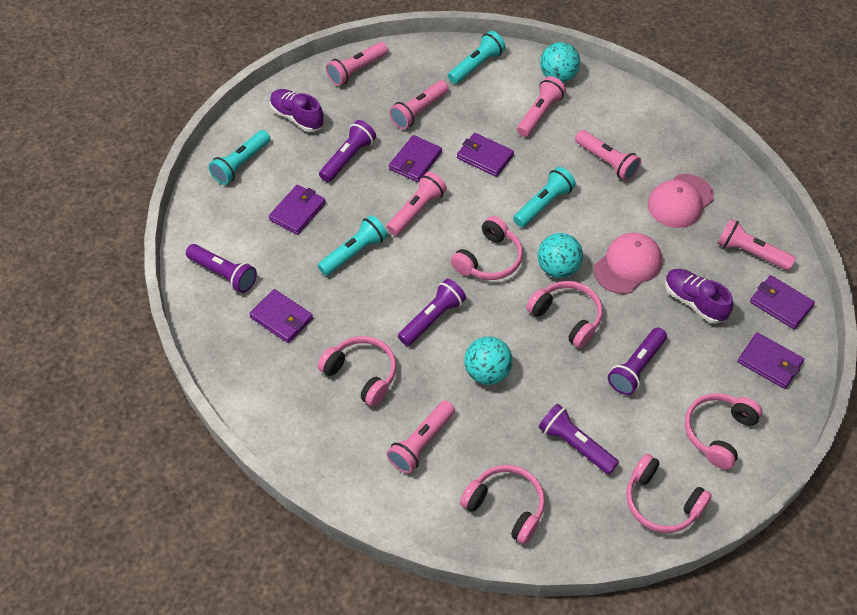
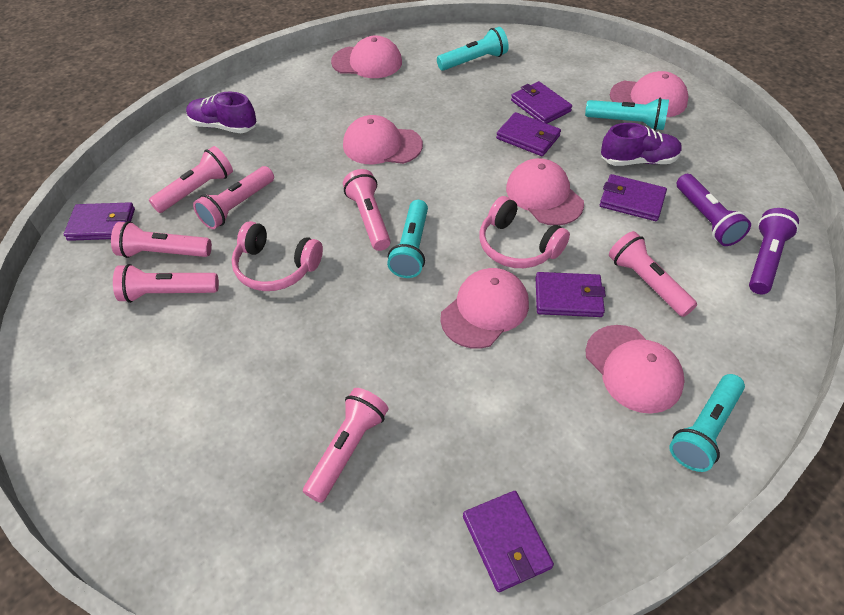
pink cap: [594,233,662,294] [648,174,714,228] = 2 -> [331,35,402,78] [343,115,423,164] [440,268,529,349] [506,158,584,225] [585,325,685,414] [610,71,688,117] = 6
pink headphones: [318,336,396,407] [451,216,523,280] [460,465,545,544] [526,281,603,348] [626,454,712,533] [685,393,762,470] = 6 -> [231,221,323,291] [480,196,570,268] = 2
purple flashlight: [186,244,257,293] [319,120,376,182] [398,279,466,346] [539,404,619,474] [608,327,667,395] = 5 -> [677,174,751,246] [749,208,799,294] = 2
turquoise ball: [464,337,513,385] [537,233,583,278] [540,42,580,83] = 3 -> none = 0

